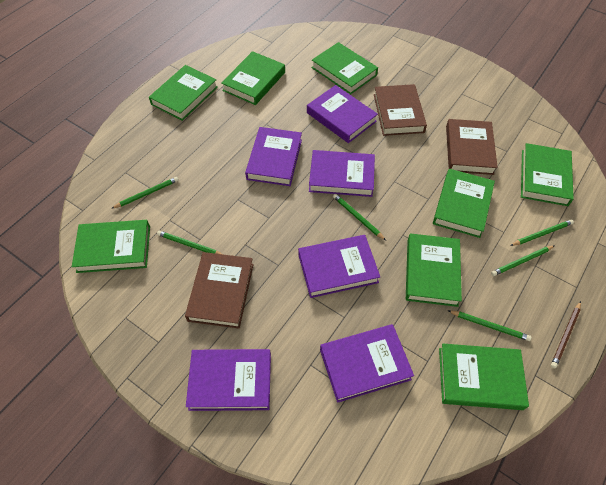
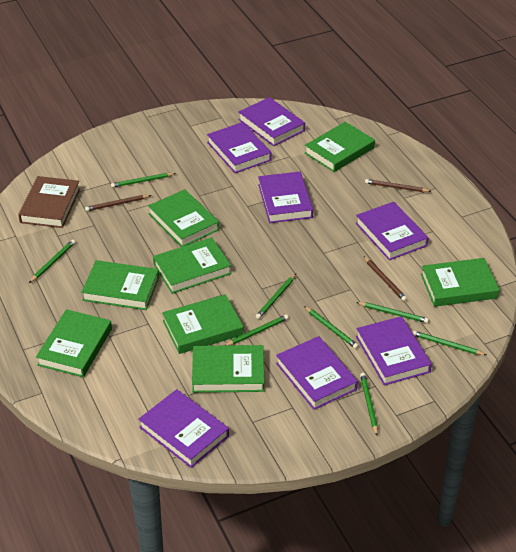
brown book: [185,252,253,328] [374,84,427,136] [446,119,498,175] = 3 -> [18,176,80,228] = 1
brown pencil: [551,301,581,368] = 1 -> [85,195,151,211] [364,257,407,301] [365,179,431,192] = 3
green pencil: [111,177,179,209] [157,231,222,254] [333,194,386,240] [448,310,531,341] [491,245,555,276] [510,220,574,246] = 6 -> [29,240,75,283] [111,173,176,188] [224,315,289,346] [256,274,296,319] [304,306,359,349] [356,302,429,323] [360,373,378,436] [412,331,486,355] = 8
purple book: [186,349,271,411] [245,127,302,186] [298,235,380,298] [307,85,378,143] [309,150,375,197] [320,324,414,403] = 6 -> [138,389,229,468] [207,122,272,173] [238,97,305,146] [258,172,313,223] [276,336,358,410] [356,202,428,260] [356,316,432,385] = 7

